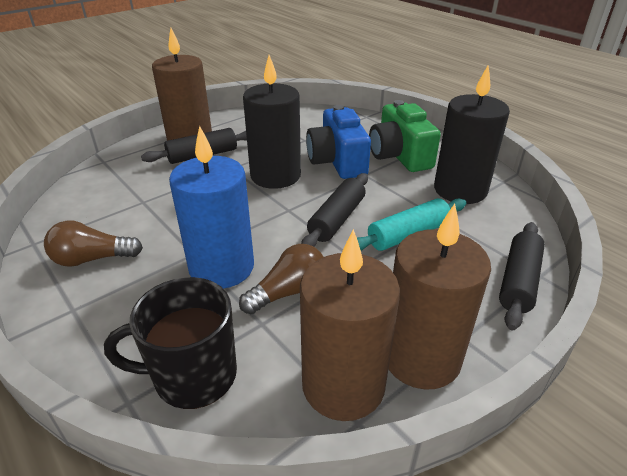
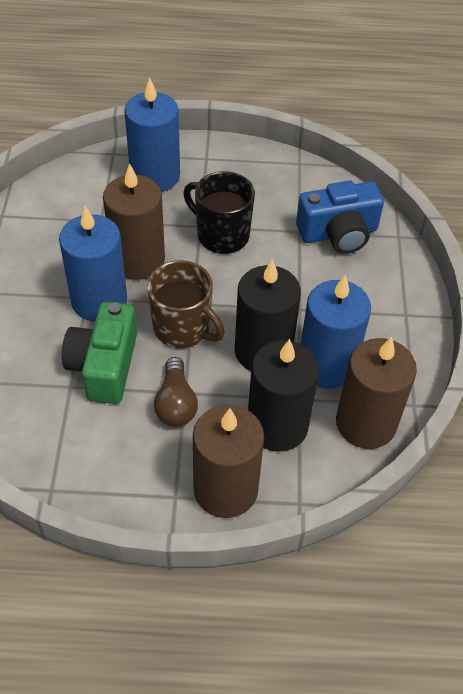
black rolling pin: [141,128,247,164] [301,173,368,247] [499,222,545,330] = 3 -> none = 0
blue candle: [169,126,254,289] = 1 -> [59,206,127,322] [124,77,180,192] [301,275,371,389] = 3
brown light bulb: [44,220,143,267] [239,244,323,314] = 2 -> [154,357,198,427] = 1
brown mug: none = 0 -> [147,260,225,348] = 1
turquoise rolling pin: [357,198,466,251] = 1 -> none = 0

